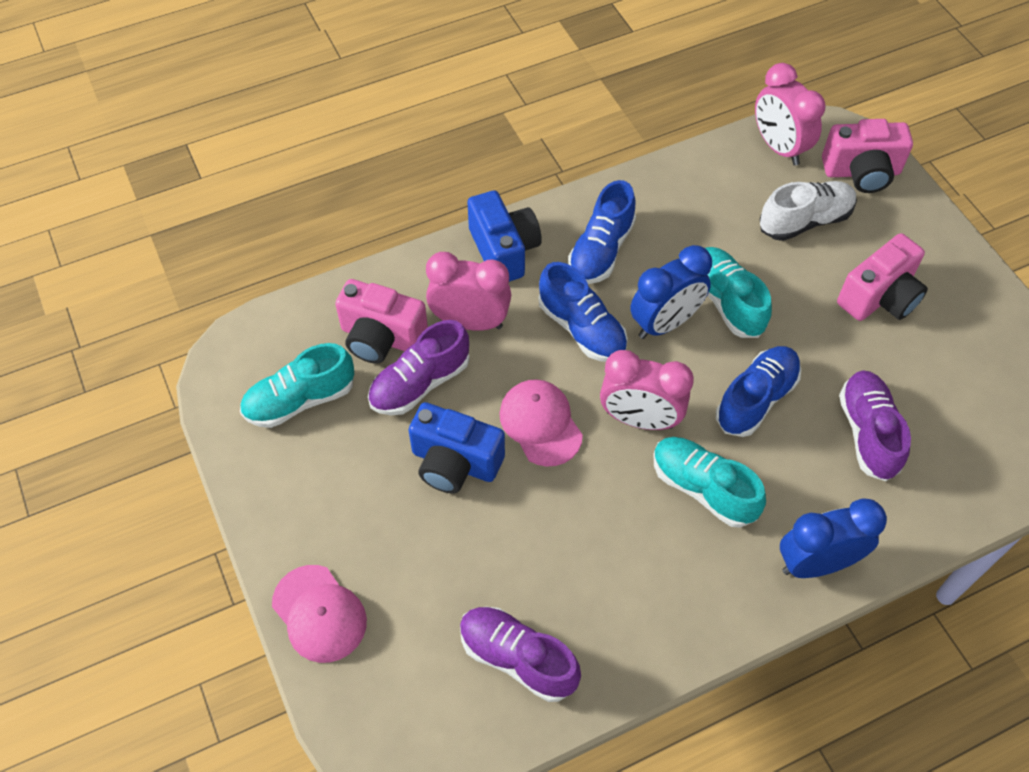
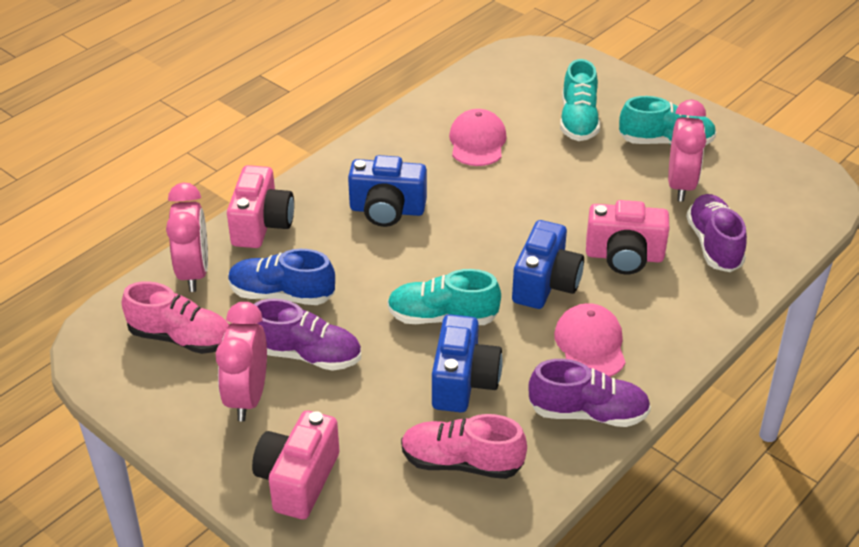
blue camera: [409,402,505,493] [467,190,542,282] = 2 -> [348,155,427,227] [432,314,503,412] [512,220,584,309] = 3
blue clock: [630,245,712,339] [780,498,887,578] = 2 -> none = 0
blue shoe: [539,262,628,362] [568,180,636,284] [716,346,801,437] = 3 -> [228,249,335,305] = 1
pink shoe: none = 0 -> [122,281,229,354] [401,414,527,479] = 2
white shoe: [760,181,857,241] = 1 -> none = 0

